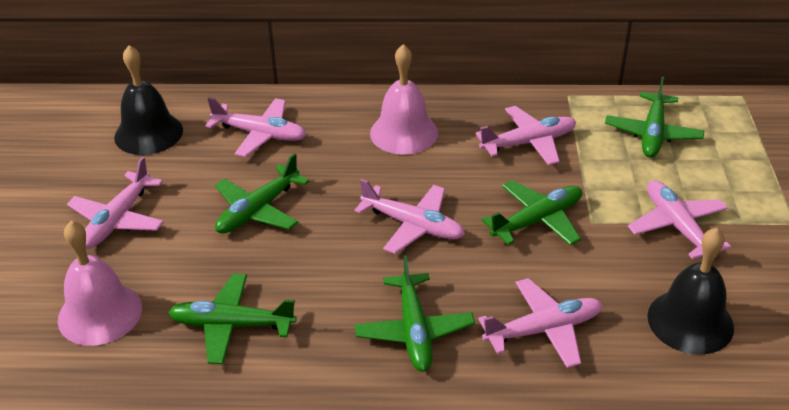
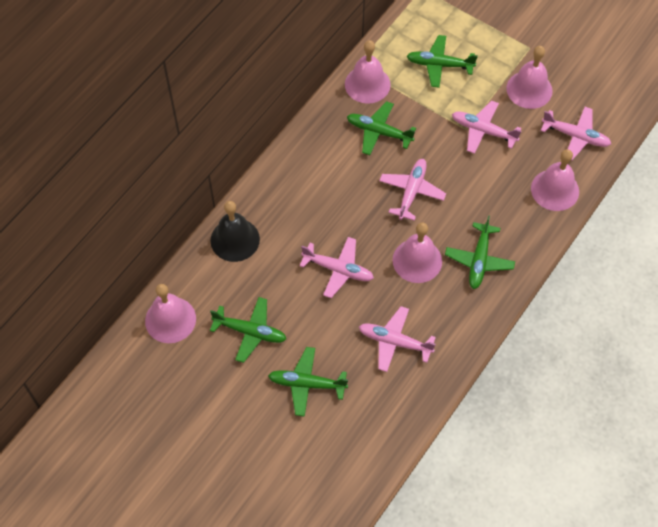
black bell: [114,45,183,155] [647,228,734,355] = 2 -> [210,201,260,262] = 1
pink bell: [58,221,142,346] [370,44,438,155] = 2 -> [145,284,196,343] [345,40,391,104] [392,222,442,283] [506,46,553,109] [531,149,579,211] = 5
pink plane: [67,157,164,249] [205,97,306,157] [354,179,465,254] [476,106,576,165] [478,278,603,368] [628,180,731,259] = 6 -> [299,237,374,298] [359,306,436,372] [379,159,446,221] [452,100,521,154] [541,107,611,160] = 5

